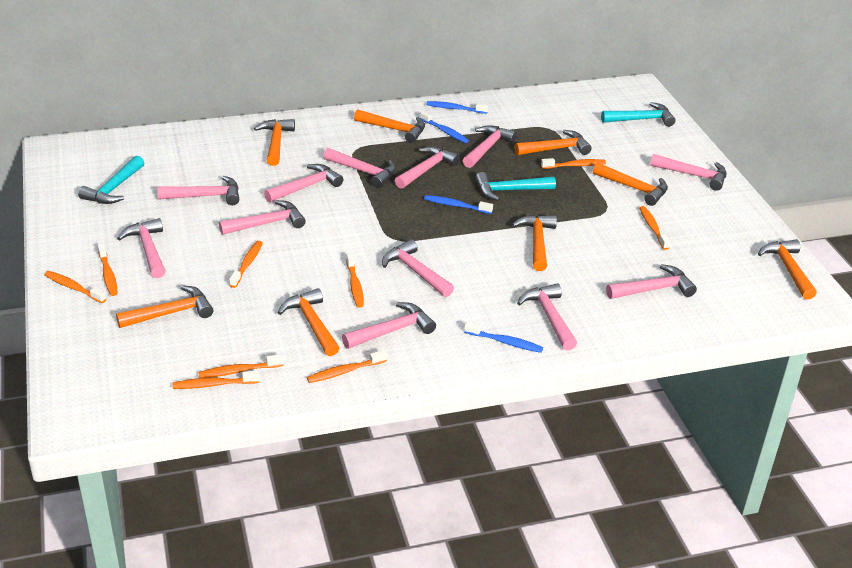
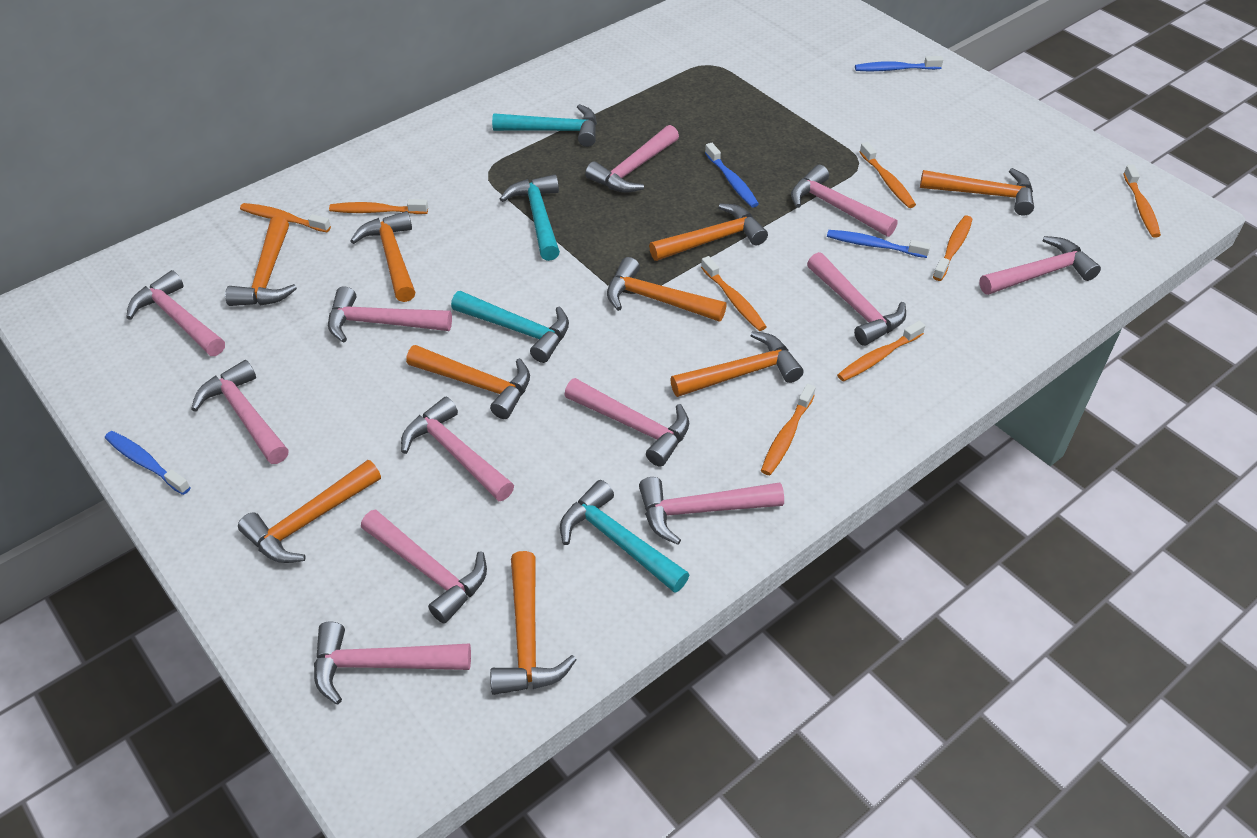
orange hammer: [116,285,213,328] [254,119,295,166] [278,288,339,356] [354,109,425,143] [512,215,557,271] [515,130,592,155] [593,162,668,206] [758,239,817,300] = 8 -> [225,217,297,306] [238,460,381,563] [350,211,415,302] [406,345,530,419] [490,551,576,695] [607,257,727,322] [649,203,768,261] [670,331,804,397] [920,168,1034,216] = 9
orange toothbrush: [44,271,106,303] [98,244,118,296] [172,371,260,389] [198,354,284,378] [229,241,263,288] [307,350,387,383] [346,253,364,307] [541,158,606,169] [639,206,670,250] = 9 -> [240,203,331,232] [329,199,428,214] [701,256,767,331] [761,384,816,475] [837,321,925,382] [860,142,916,208] [933,216,973,281] [1123,165,1161,238] = 8
turquoise hammer: [78,155,144,204] [475,172,556,201] [601,102,676,127] = 3 -> [451,291,569,363] [492,104,597,147] [500,174,560,261] [560,480,689,593] = 4

